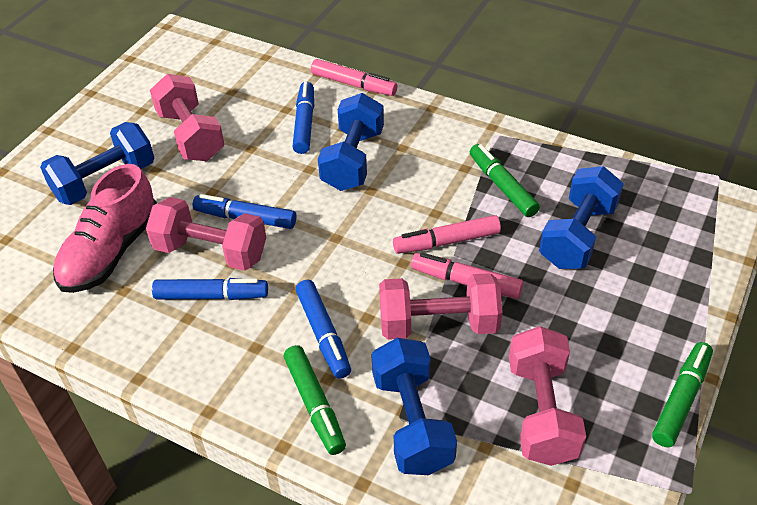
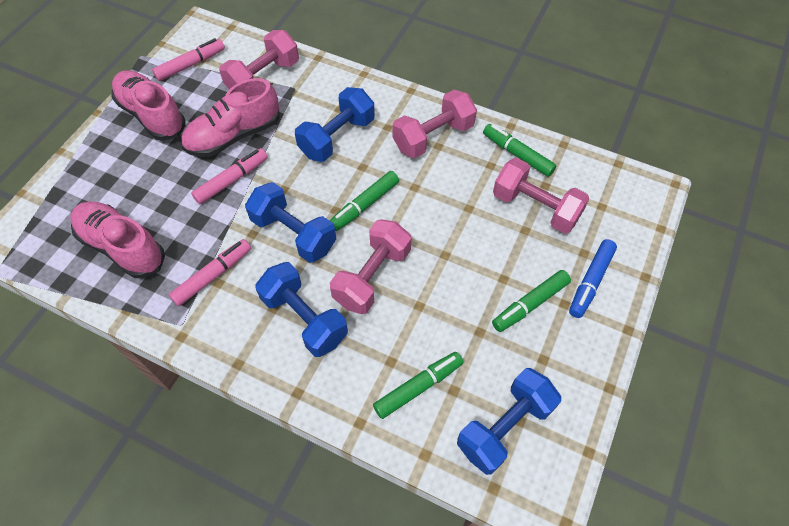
blue marker: [152,278,268,300] [192,194,296,229] [292,82,314,154] [296,280,351,379] = 4 -> [569,239,617,318] = 1
green marker: [284,345,346,455] [470,144,540,217] [652,342,713,448] = 3 -> [329,171,399,231] [373,352,463,419] [483,124,557,177] [492,270,571,332] = 4
pink shoe: [53,164,157,293] = 1 -> [70,201,165,278] [112,70,186,141] [181,78,279,157] = 3

